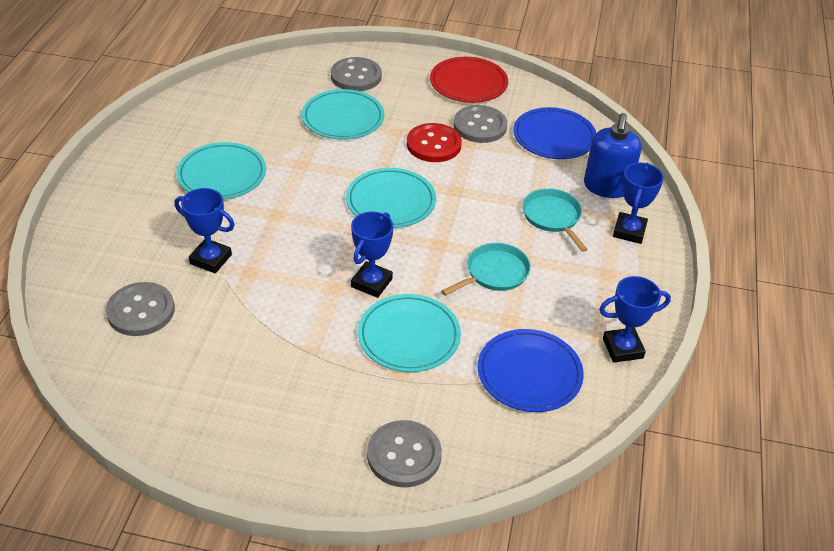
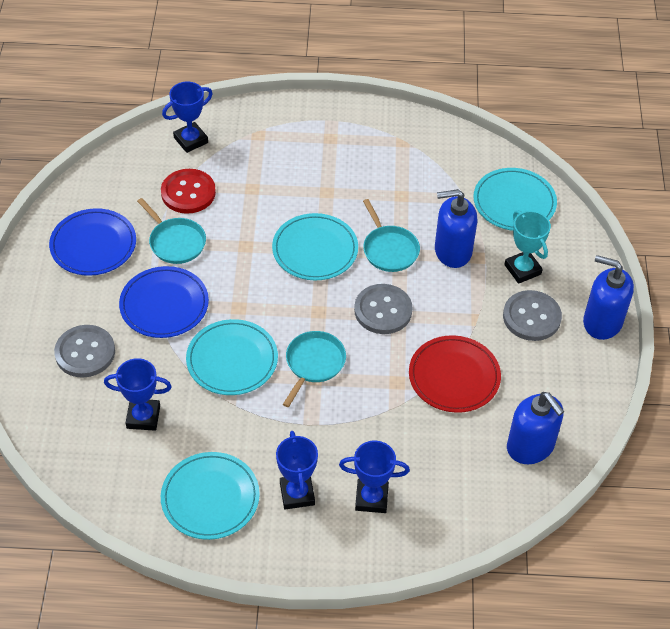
blue soap dispenser: [584,113,642,198] = 1 -> [435,189,478,268] [507,392,564,464] [583,255,634,340] = 3
grey button: [106,282,175,336] [331,57,382,91] [367,420,442,487] [453,105,508,143] = 4 -> [54,325,115,378] [354,284,413,334] [503,290,562,341] = 3
turquoise pan: [441,243,531,296] [522,188,588,252] = 2 -> [137,198,206,264] [283,331,346,407] [363,199,420,272] = 3
turquoise trophy: none = 0 -> [504,210,551,284] = 1

